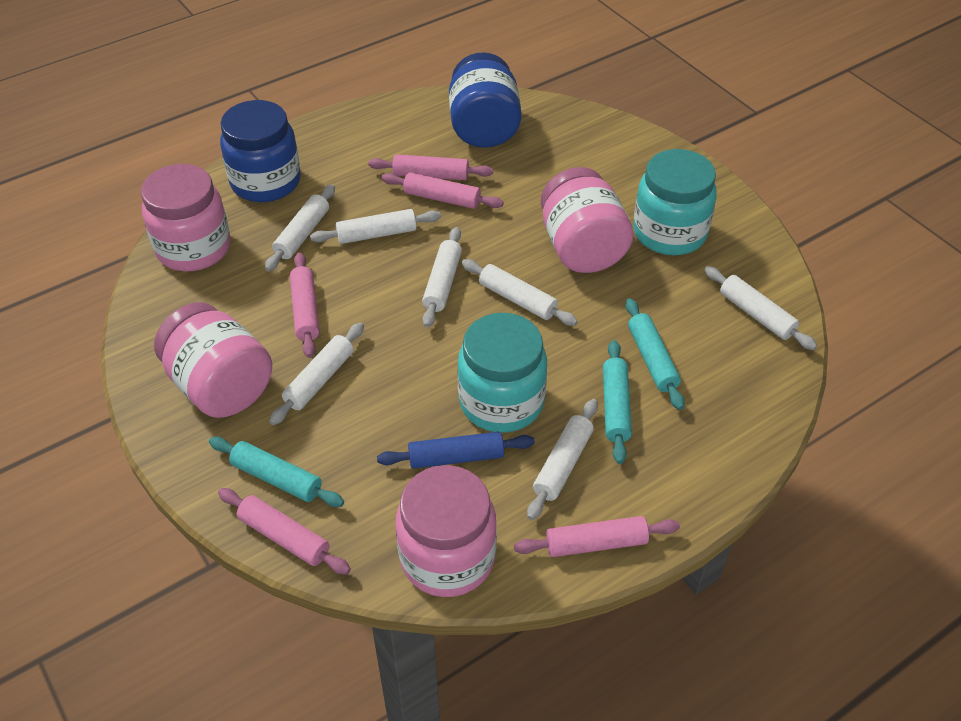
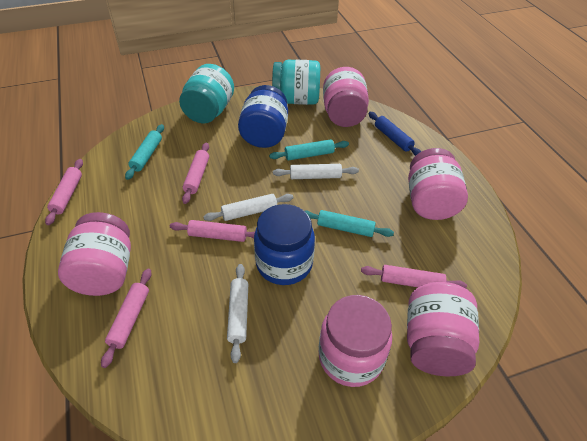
pink jar: [141,164,231,271] [154,302,272,418] [396,465,497,597] [541,167,633,273] = 4 -> [58,212,131,296] [319,295,392,387] [323,67,369,127] [407,282,479,376] [408,148,468,220] = 5
white rolling pin: [265,184,335,271] [269,322,364,425] [310,209,441,244] [422,227,462,327] [462,259,578,326] [527,399,598,520] [704,266,817,350] = 7 -> [203,194,294,221] [227,264,248,363] [273,164,359,179] = 3

